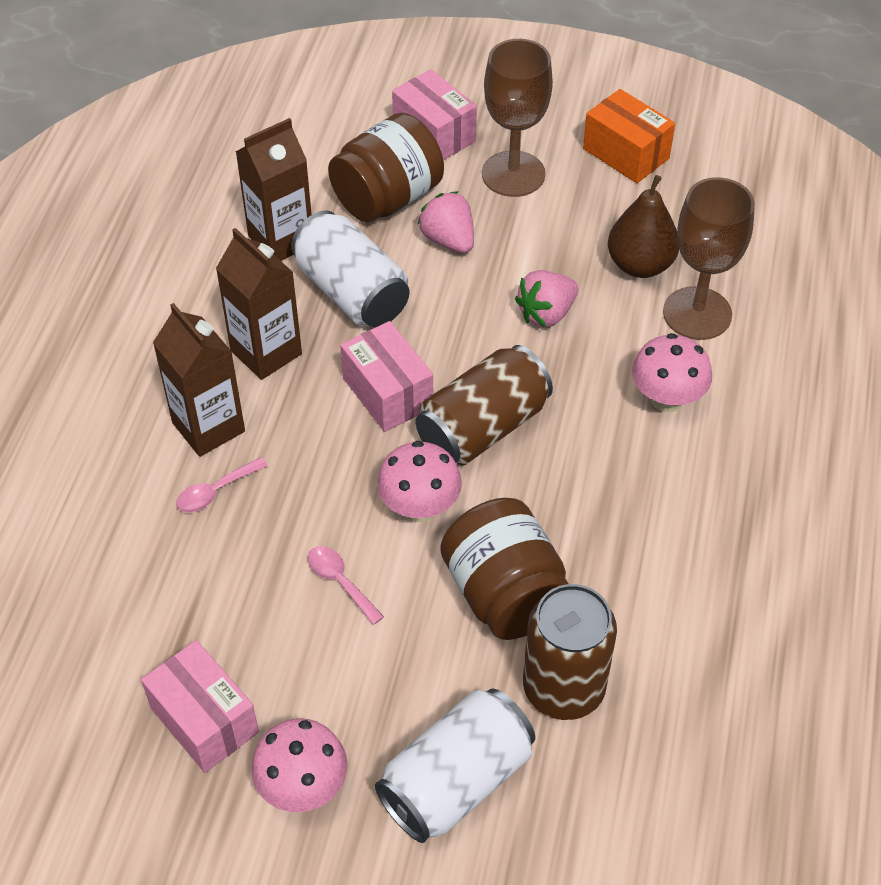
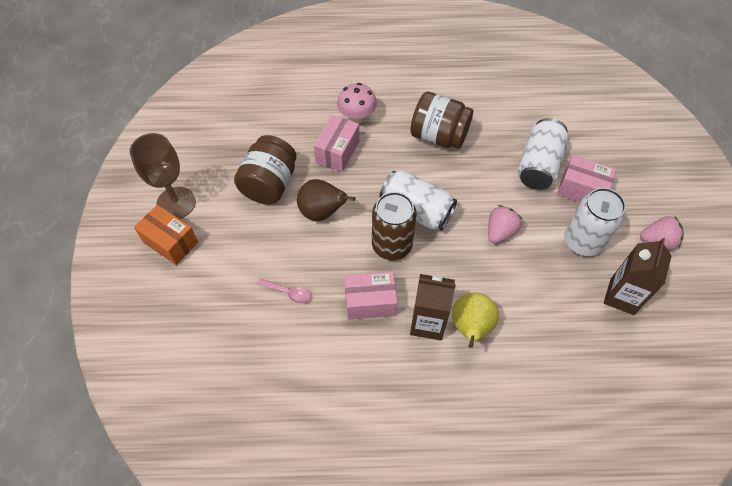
brown can: [416,345,553,465] [523,584,617,720] = 2 -> [372,192,417,260] = 1
brown carton: [153,303,245,457] [216,228,302,380] [236,118,312,261] = 3 -> [410,274,456,341] [604,238,671,315] = 2
brown goblet: [482,39,553,197] [663,177,755,340] = 2 -> [130,133,196,219] = 1
pink mushroom: [251,718,348,812] [377,441,462,522] [632,333,712,413] = 3 -> [337,83,377,123] = 1
pink spoon: [176,457,268,513] [308,546,384,625] = 2 -> [258,278,311,303] = 1
white can: [291,210,409,327] [375,689,535,843] = 2 -> [379,170,457,231] [518,118,569,190] [564,188,626,256] = 3
yellow pear: none = 0 -> [452,293,499,348] = 1

